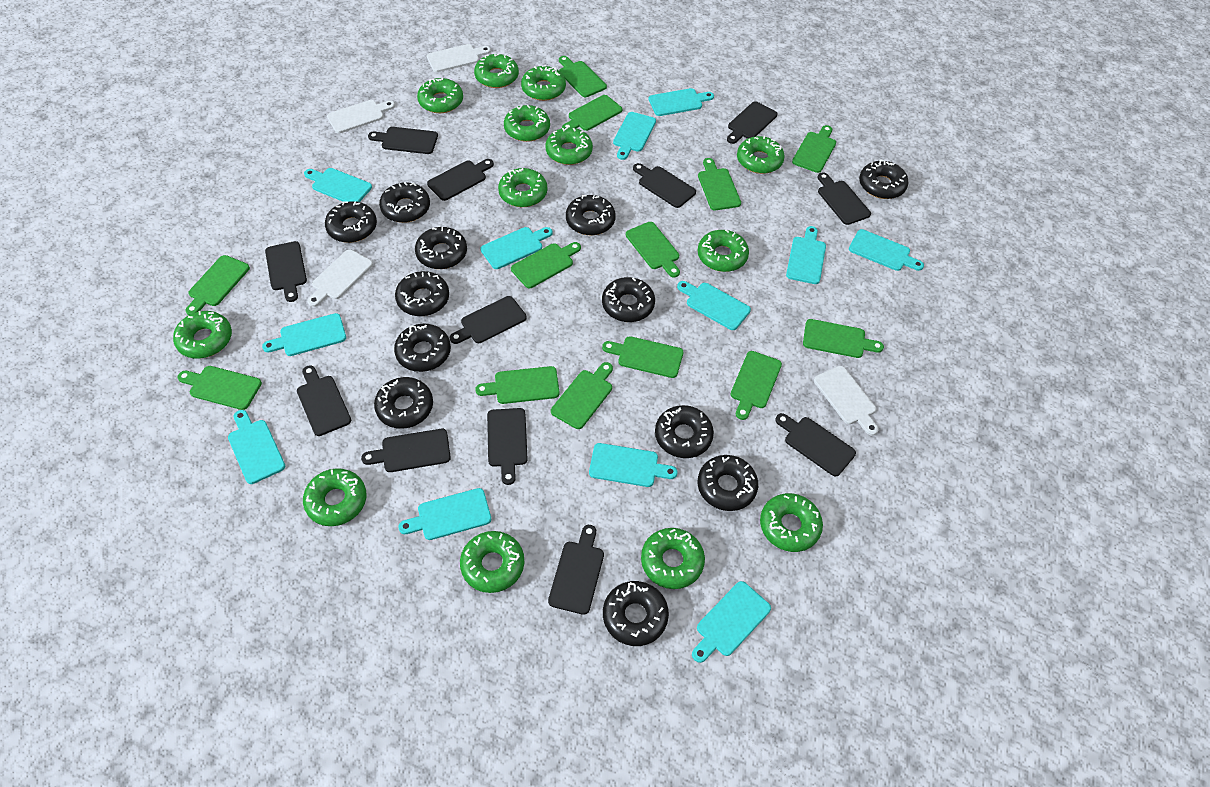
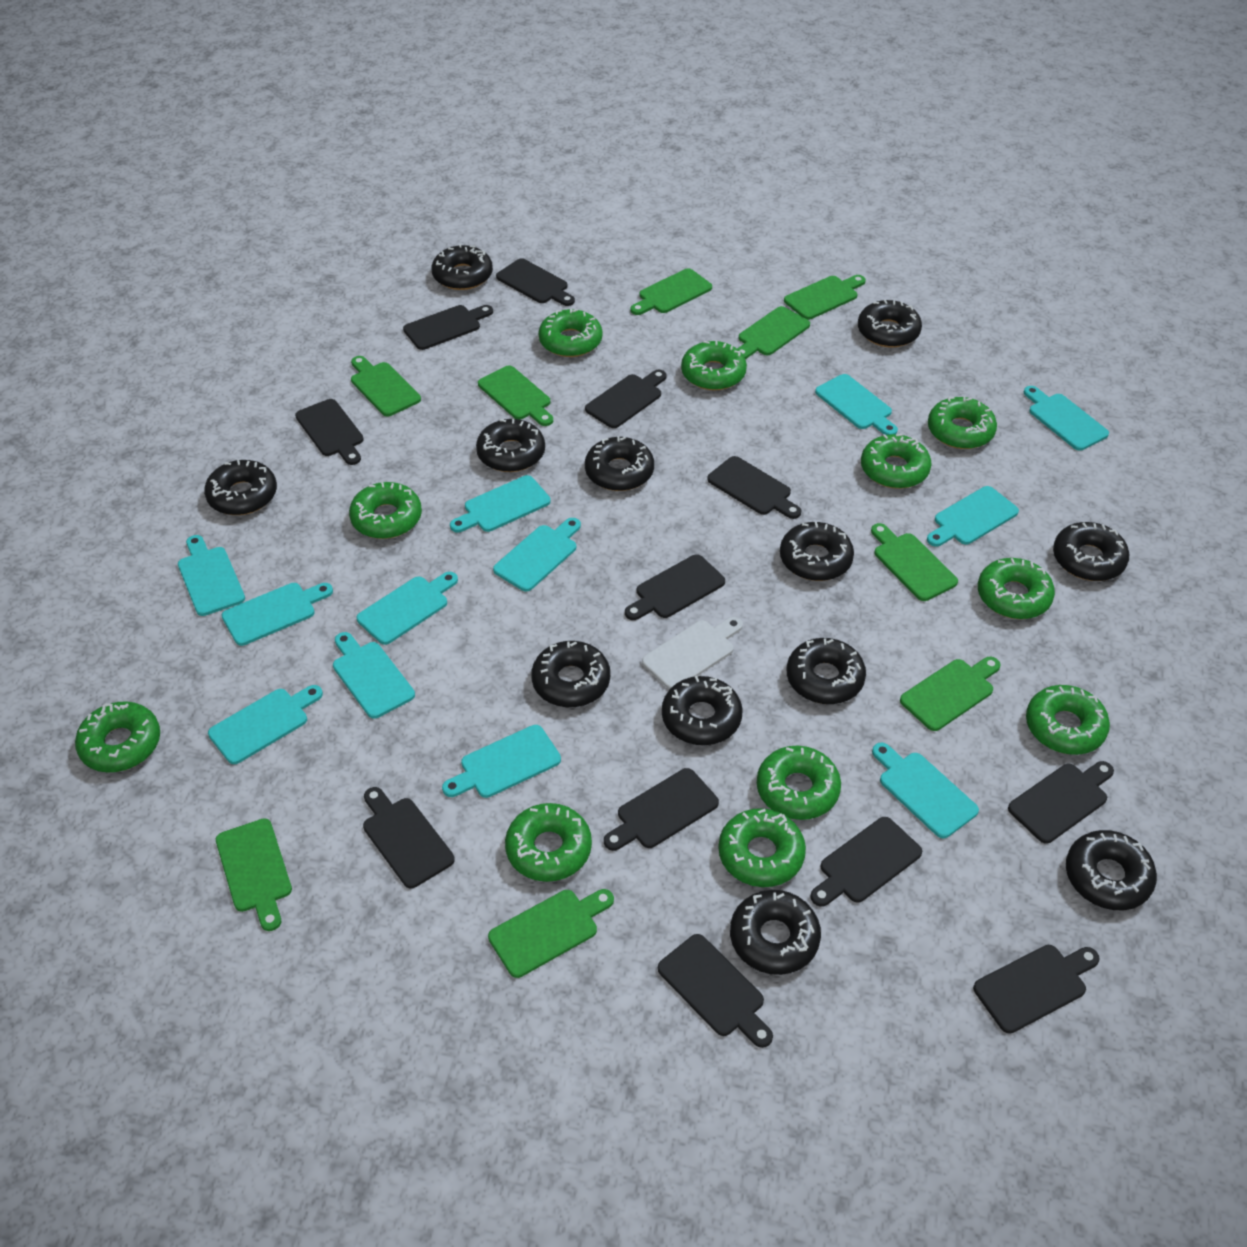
green cutting board: [177,366,262,410] [185,255,250,315] [475,366,559,404] [511,242,581,288] [551,362,613,429] [559,56,607,97] [562,95,622,131] [602,336,683,378] [626,222,680,278] [698,158,741,210] [730,351,782,420] [792,125,836,173] [803,319,884,358] = 13 -> [216,818,292,931] [351,356,421,416] [478,365,553,426] [488,889,614,978] [630,268,712,315] [737,306,810,359] [784,275,866,320] [871,523,958,601] [900,657,1001,731] = 9
green donut: [173,311,232,359] [303,468,367,526] [417,78,463,113] [460,531,524,593] [474,53,519,88] [498,168,547,207] [504,105,550,142] [521,65,566,101] [545,127,593,165] [641,528,705,589] [698,229,749,272] [737,136,785,174] [760,493,823,552] = 13 -> [75,701,160,773] [349,482,422,539] [505,803,592,882] [538,309,602,357] [681,341,747,391] [718,808,806,887] [757,746,841,820] [861,434,931,489] [928,397,997,449] [978,558,1055,619] [1026,685,1110,755] = 11
white cutting board: [307,249,373,307] [327,100,395,133] [427,44,491,72] [814,366,879,436] = 4 -> [642,617,743,690] = 1

